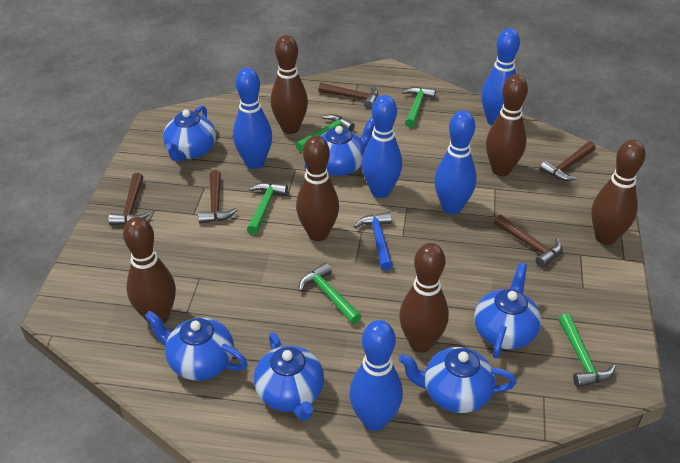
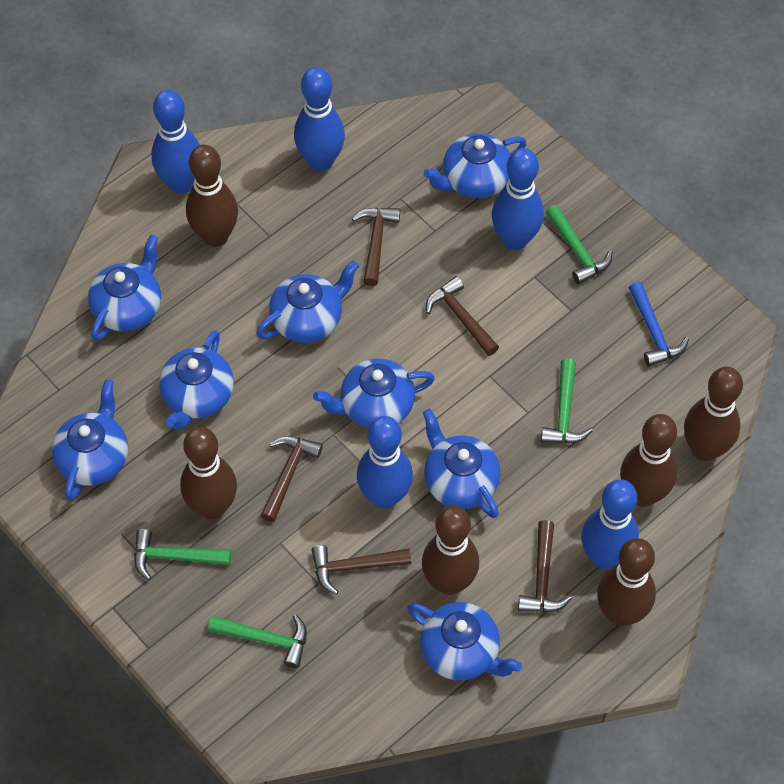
blue teapot: [144,310,247,381] [163,105,216,162] [254,332,324,421] [304,118,374,176] [399,347,516,413] [474,262,541,358] = 6 -> [52,380,128,501] [88,235,161,341] [159,330,234,430] [256,260,359,343] [313,358,435,428] [407,602,522,681] [423,133,526,199] [423,409,500,518] = 8
green hammer: [247,182,288,235] [295,114,355,152] [299,263,361,324] [402,87,436,128] [558,314,616,387] = 5 -> [134,529,231,580] [208,614,307,668] [541,358,592,443] [546,205,613,284] = 4

